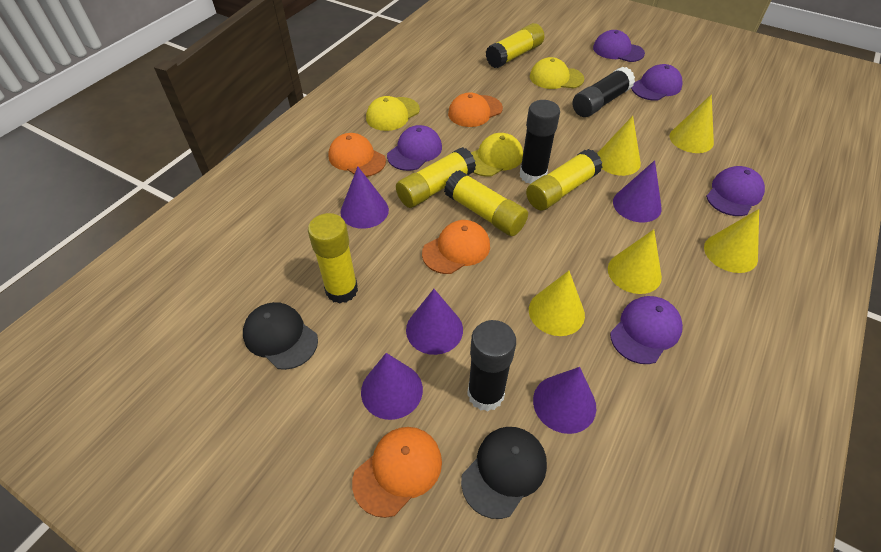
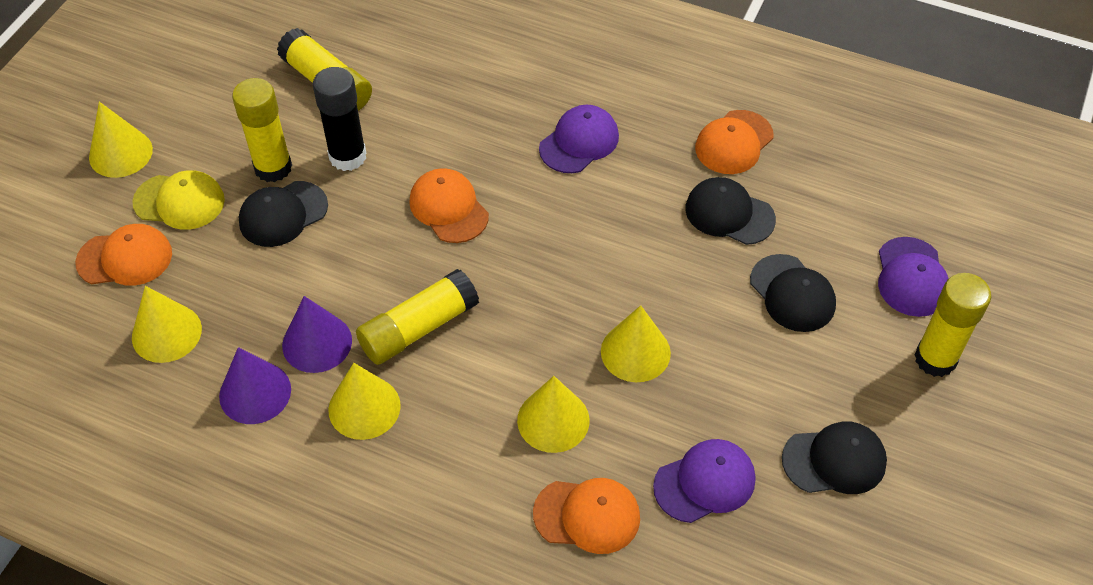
black cap: [243,302,318,370] [461,427,547,519] = 2 -> [239,181,328,247] [685,177,776,245] [750,254,836,332] [782,421,887,494] = 4
black glue stick: [467,320,516,412] [520,100,560,184] [572,67,635,117] = 3 -> [313,67,366,171] = 1
purple cap: [387,125,442,171] [593,30,645,62] [610,296,683,364] [631,64,683,101] [706,166,765,216] = 5 -> [539,105,619,173] [653,439,755,523] [878,237,949,317] = 3
purple cone: [340,167,389,229] [361,353,423,420] [406,289,463,355] [533,367,596,434] [613,160,662,222] = 5 -> [219,347,291,424] [282,296,352,373] = 2
yellow cap: [366,96,420,131] [471,133,523,177] [530,57,584,89] = 3 -> [132,170,225,230] = 1
yellow glue stick: [308,213,358,304] [396,147,476,208] [444,170,528,236] [486,23,544,68] [526,149,602,211] = 5 -> [232,78,292,182] [277,28,372,111] [356,269,479,365] [914,273,991,377] = 4

